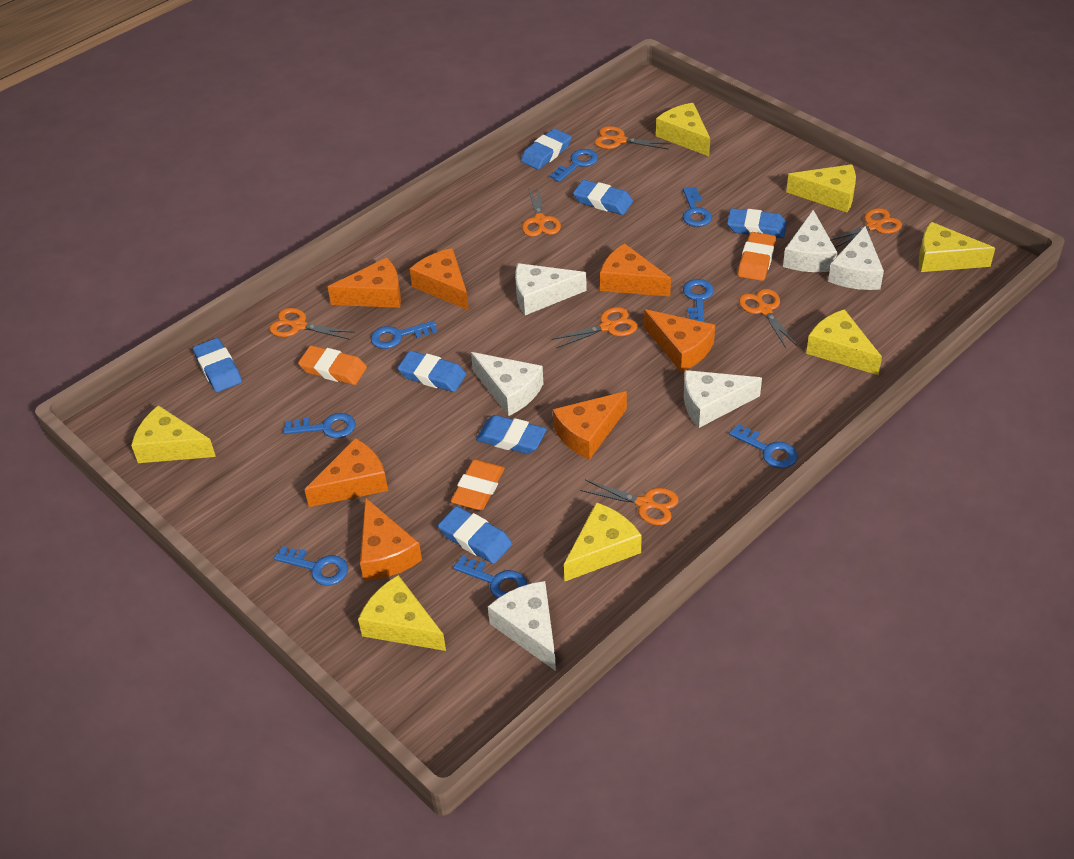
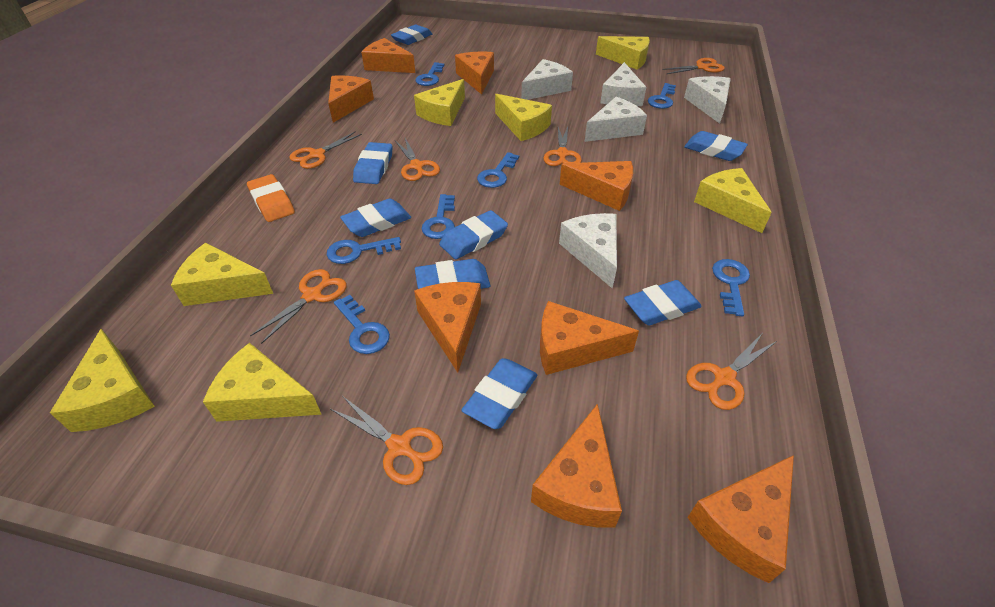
blue eraser: [193,338,242,392] [398,351,466,392] [438,506,512,564] [476,415,547,454] [521,128,572,170] [573,180,633,215] [727,208,787,238] = 7 -> [340,198,411,237] [353,142,393,184] [391,24,432,45] [415,259,490,289] [439,210,508,259] [462,358,538,429] [624,280,702,325] [684,131,748,161] = 8
blue key: [274,546,348,586] [283,413,355,438] [371,321,437,349] [453,556,527,599] [550,149,598,182] [683,187,712,227] [683,279,714,322] [729,424,798,469] = 8 -> [327,237,401,264] [334,295,390,354] [415,62,444,86] [422,194,455,239] [477,152,519,188] [648,83,676,109] [712,259,750,316] = 7
orange cheese: [304,438,388,507] [328,258,401,308] [360,497,422,581] [410,248,469,311] [553,391,627,460] [600,243,671,296] [644,309,715,372] = 7 -> [328,75,374,123] [361,38,415,73] [414,282,481,372] [455,52,494,95] [531,403,622,528] [540,301,639,375] [560,161,633,211] [687,455,794,583] = 8
orange eraser: [298,345,367,385] [451,459,505,510] [738,232,776,281] = 3 -> [247,174,295,222] = 1
white cheese: [471,352,543,416] [488,581,556,671] [515,263,587,315] [684,370,762,428] [783,210,837,272] [828,226,884,290] = 6 -> [521,59,573,100] [559,213,617,289] [584,97,647,142] [600,62,646,106] [684,76,731,124] = 5

